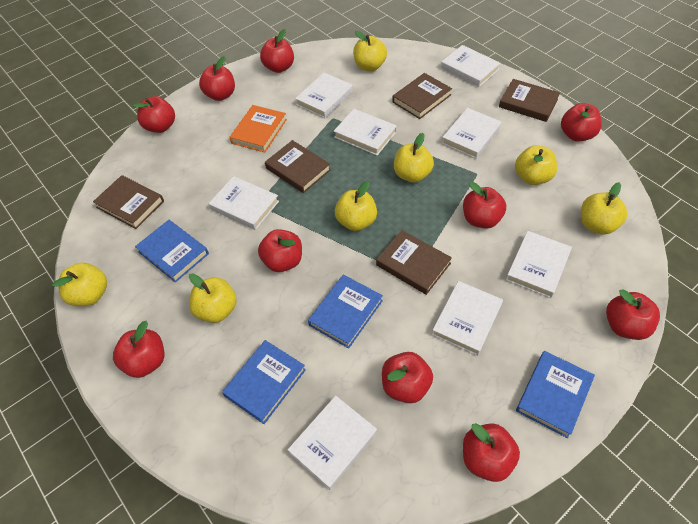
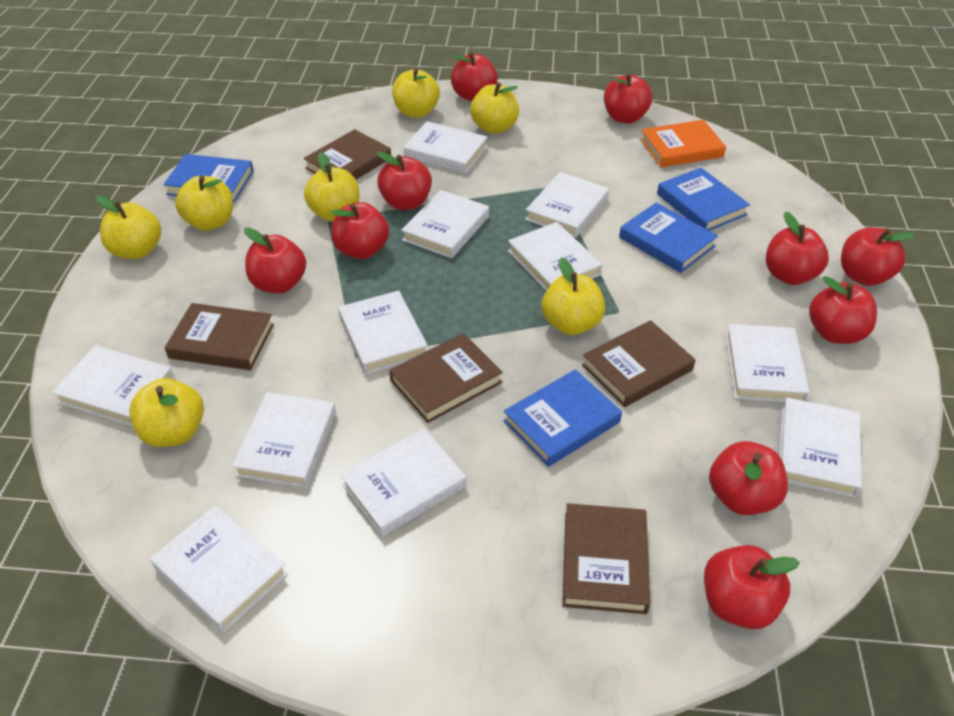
white book: [209,176,279,230] [288,396,377,490] [295,73,353,118] [334,109,397,156] [432,281,503,356] [441,45,500,87] [442,108,502,159] [506,231,572,298] = 8 -> [52,345,175,426] [150,505,288,632] [232,392,336,488] [338,291,428,374] [340,428,466,537] [401,190,489,258] [403,121,488,174] [508,222,602,291] [525,172,609,238] [725,324,810,402] [779,397,862,497] = 11

